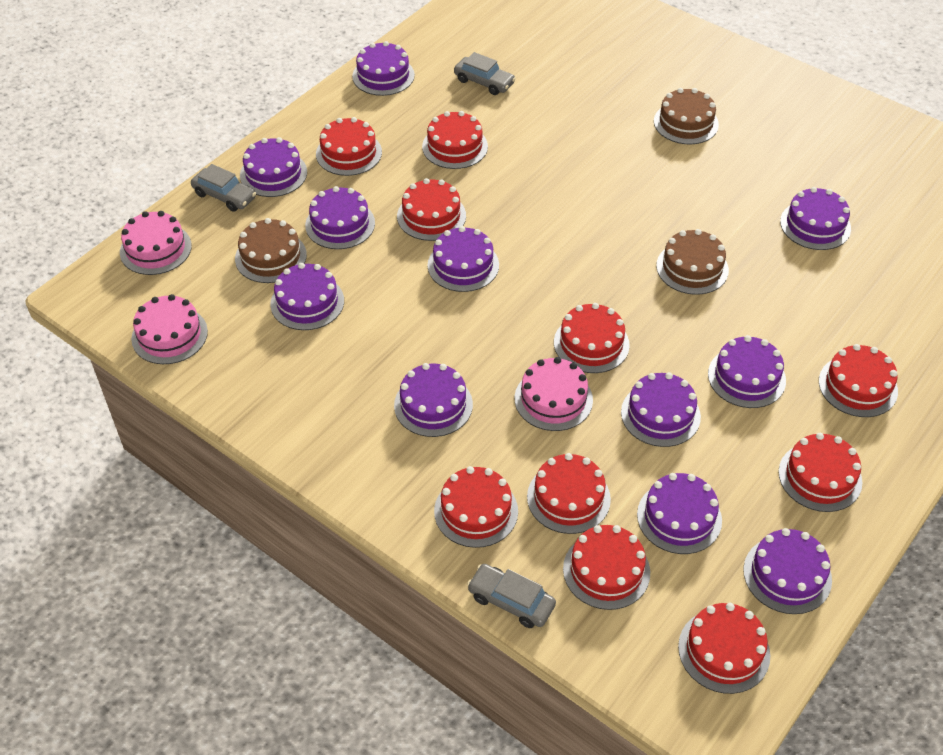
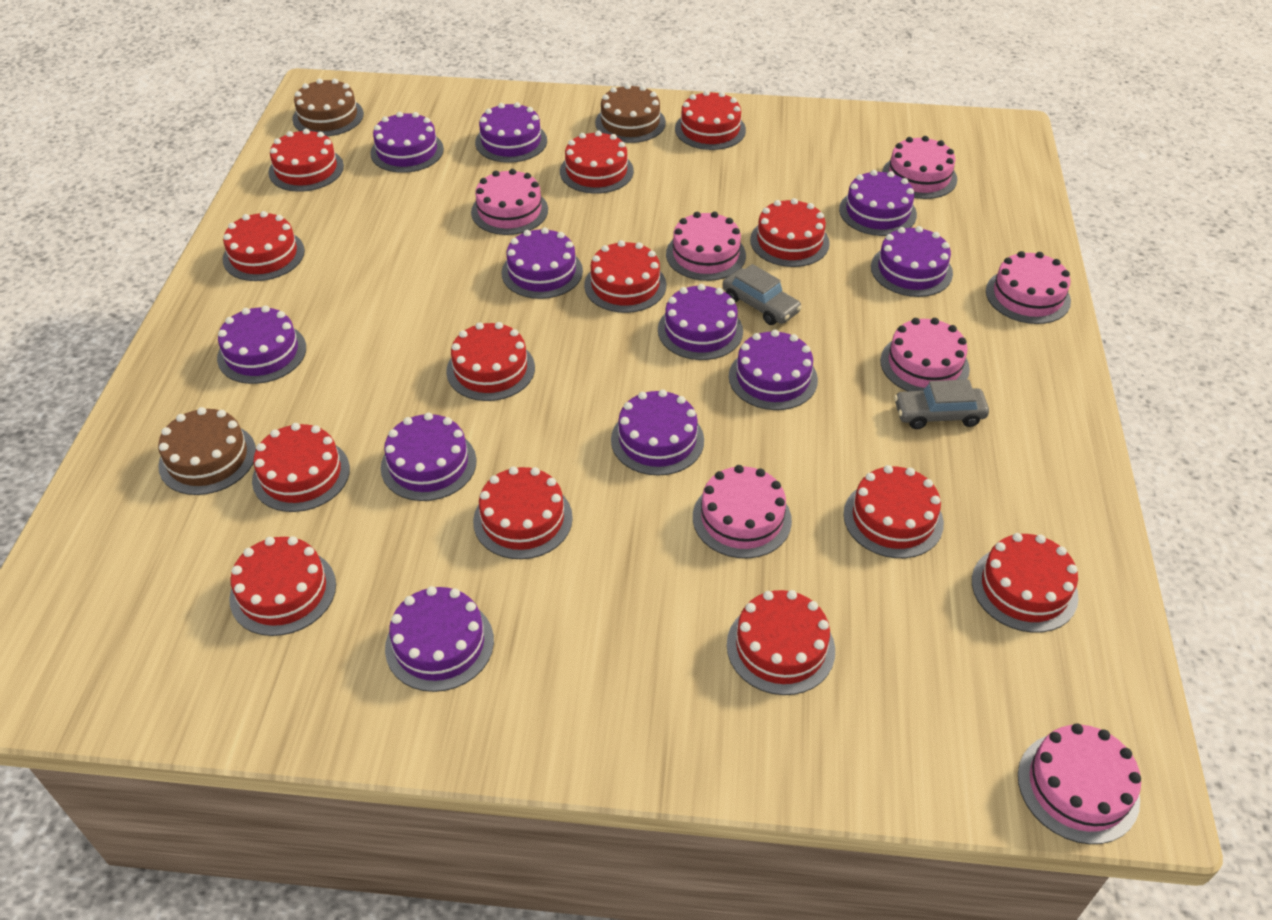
grey car: [191,164,256,212] [454,52,516,95] [467,564,556,628] = 3 -> [723,264,802,325] [894,379,989,429] = 2
pink cake: [120,211,192,275] [131,294,208,364] [514,357,593,431] = 3 -> [471,169,548,235] [666,211,746,281] [693,465,792,558] [880,318,970,391] [882,136,957,199] [986,251,1071,324] [1018,723,1141,844] = 7
red cake: [316,117,382,176] [397,178,466,241] [422,111,488,169] [434,466,518,548] [527,453,611,534] [554,303,630,373] [563,525,650,610] [678,603,770,694] [779,433,862,512] [819,344,898,417] = 10 -> [222,211,305,281] [229,536,336,636] [252,423,350,512] [268,129,344,192] [446,322,535,401] [473,466,573,559] [560,130,634,194] [584,240,666,313] [675,90,746,150] [727,590,835,695] [750,198,830,267] [843,465,944,558] [972,533,1079,633] = 13

